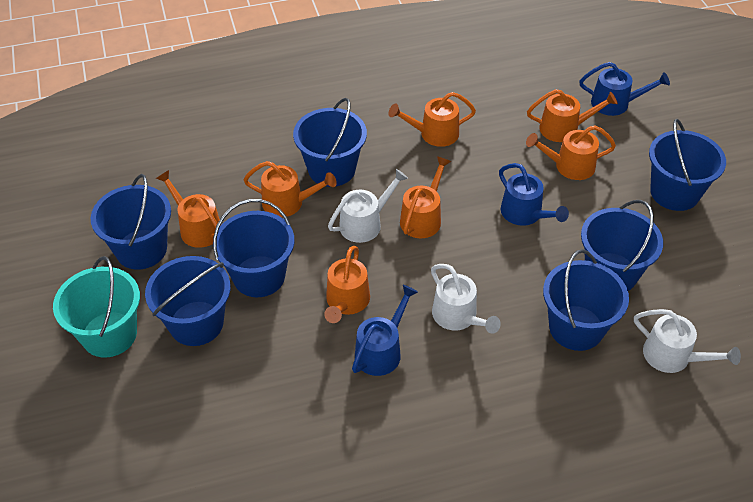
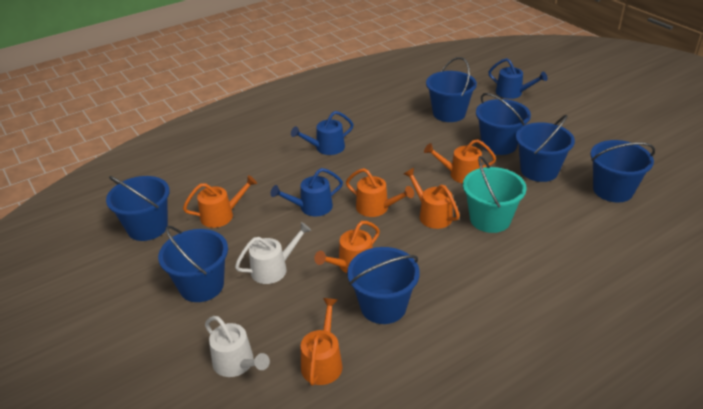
orange watering can: [156,170,220,248] [243,161,337,217] [324,246,370,323] [388,92,476,147] [400,156,451,238] [526,125,616,180] [527,89,618,142] = 7 -> [183,175,257,228] [301,298,343,386] [314,221,380,273] [346,168,414,217] [404,168,460,229] [424,139,496,183] = 6
white watering can: [328,169,408,243] [431,264,501,334] [634,309,741,373] = 3 -> [205,316,270,377] [235,222,312,284] = 2

